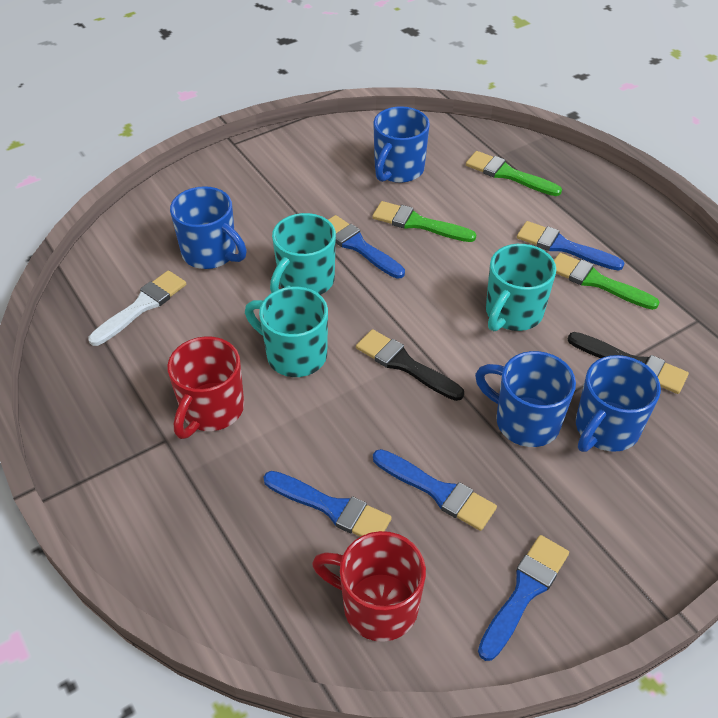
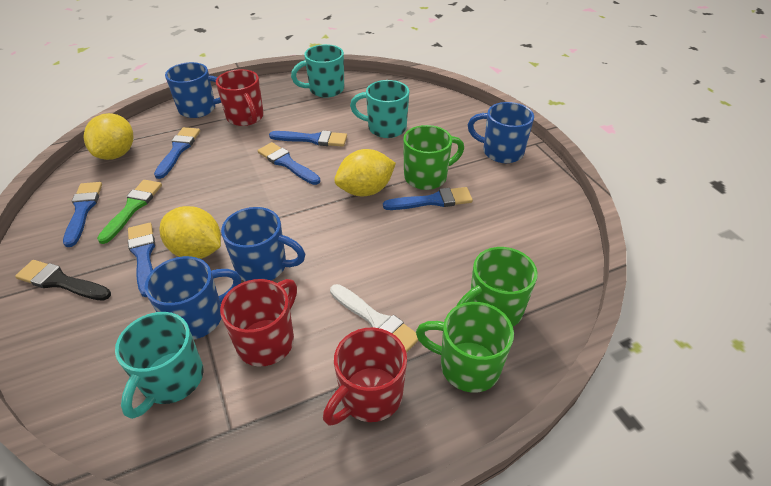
black brush: [356,329,464,401] [568,332,689,394] = 2 -> [15,260,111,301] = 1
blue brush: [264,471,392,537] [328,215,405,279] [373,449,497,531] [478,535,569,661] [517,221,625,270] = 5 -> [63,182,102,247] [128,223,155,297] [154,127,200,179] [258,142,321,185] [269,130,347,147] [383,187,473,210] = 6
green brush: [372,201,476,242] [466,151,562,196] [554,253,660,310] = 3 -> [97,180,162,244] = 1
green mug: none = 0 -> [403,125,464,190] [416,302,514,393] [457,247,538,326] = 3
red mug: [167,336,244,439] [312,531,426,642] = 2 -> [216,69,264,126] [220,279,297,366] [323,328,407,425] = 3
yellow lemon: none = 0 -> [84,113,134,160] [159,206,221,259] [334,149,396,196] = 3

